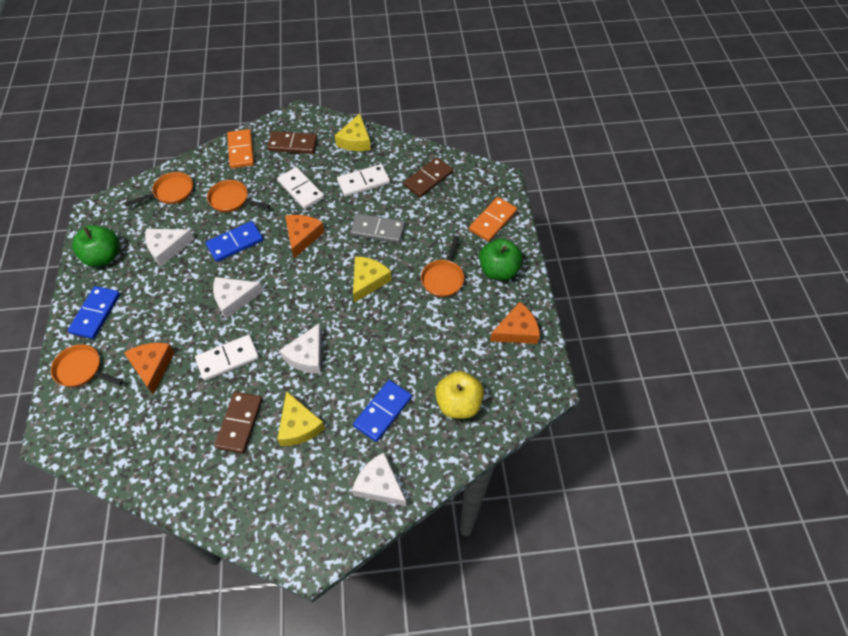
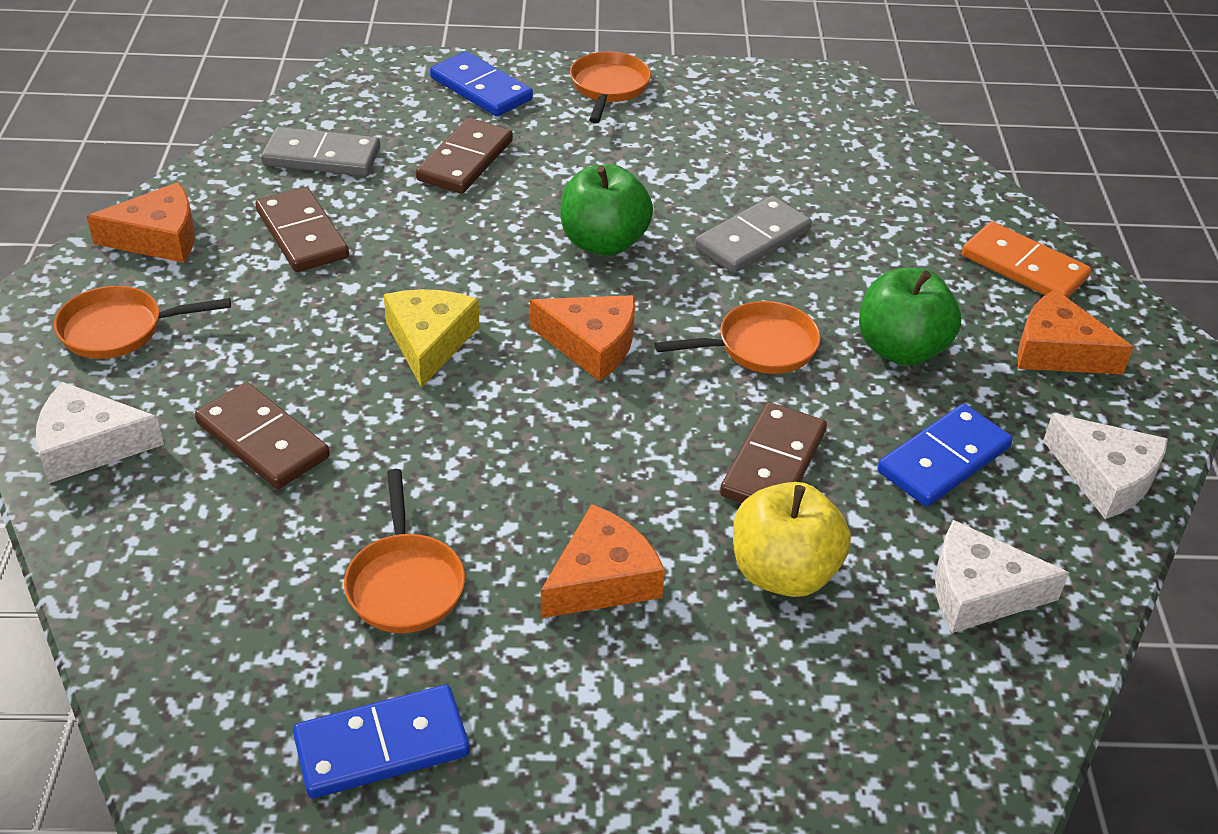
brown domino: [214,392,263,454] [267,131,318,154] [404,157,453,197] = 3 -> [195,382,330,489] [255,187,349,272] [416,118,513,194] [720,402,827,503] = 4
grey domino: [350,214,405,243] = 1 -> [261,127,380,176] [695,196,812,273] = 2
orange cheese: [124,343,174,394] [285,215,325,258] [490,302,540,344] = 3 -> [86,182,195,263] [530,295,635,381] [541,504,665,618] [1017,289,1133,374] = 4
orange domino: [227,129,254,168] [469,197,517,242] = 2 -> [962,222,1091,298] = 1
white cheese: [145,229,194,267] [213,277,263,319] [279,323,322,374] [352,453,406,506] = 4 -> [36,382,164,483] [935,520,1069,633] [1043,413,1168,519] = 3
white domino: [195,335,259,381] [277,167,324,209] [337,164,390,197] = 3 -> none = 0
yellow cheese: [277,391,325,446] [335,113,371,151] [353,256,392,303] = 3 -> [384,289,480,388] = 1

